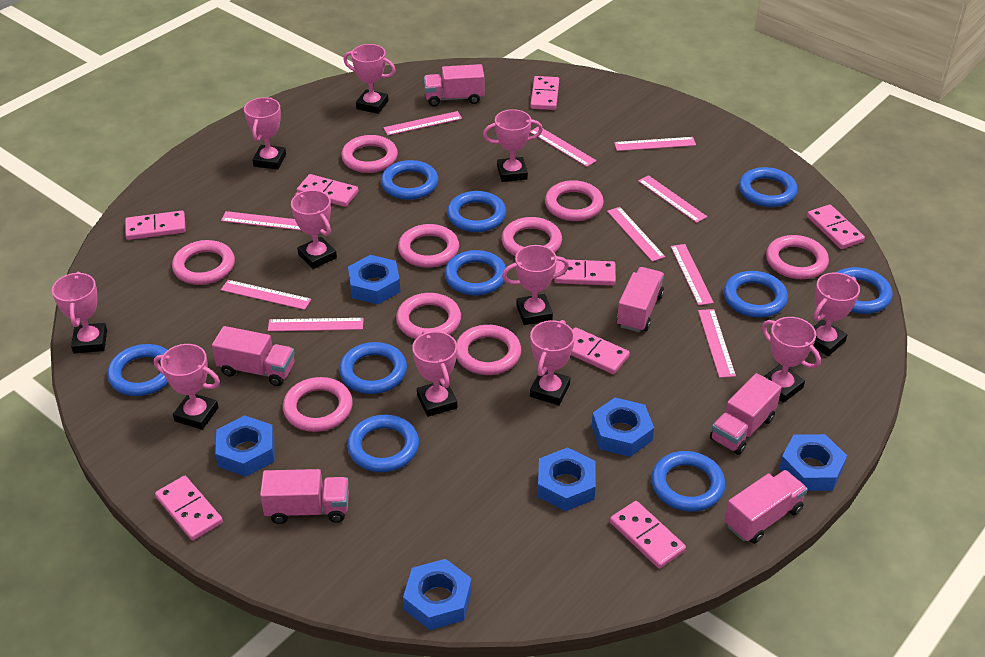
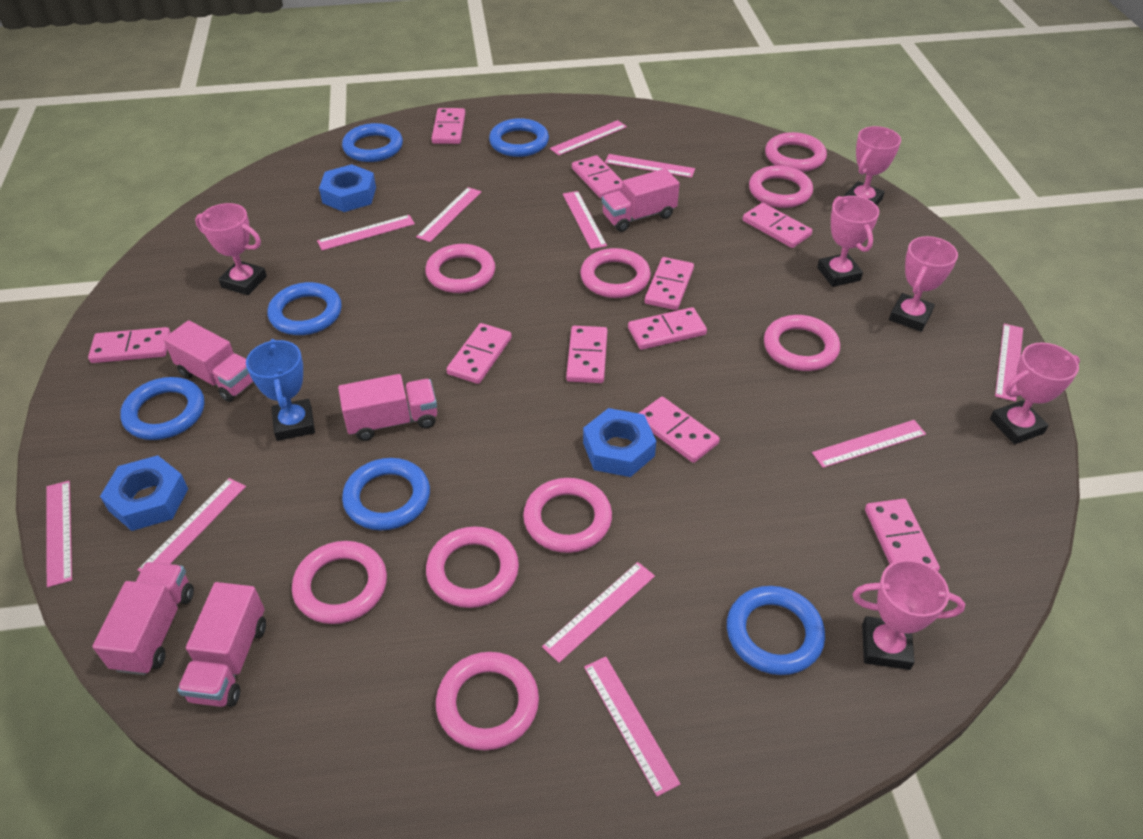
blue nut: [215,415,275,477] [348,255,400,304] [403,559,472,630] [538,447,596,511] [592,398,654,457] [779,434,847,491] = 6 -> [100,455,188,531] [319,164,376,212] [583,408,656,477] = 3
blue ring: [107,344,169,396] [339,342,407,394] [347,415,419,472] [381,160,438,200] [445,250,506,295] [447,191,506,232] [651,451,725,512] [724,271,788,318] [739,167,798,207] [836,267,893,314] = 10 -> [120,377,204,440] [268,282,342,335] [342,123,403,162] [342,458,430,530] [489,118,549,157] [727,586,825,675] = 6
blue trophy: none = 0 -> [246,339,315,441] = 1
pink domino: [125,211,186,240] [155,476,223,541] [297,174,359,207] [530,76,559,110] [554,260,616,286] [571,327,630,374] [610,501,686,569] [807,205,865,249] = 8 -> [88,327,171,363] [431,108,465,144] [446,323,512,384] [566,326,607,383] [572,155,623,198] [628,307,707,350] [639,396,720,463] [645,257,694,310] [743,203,812,248] [865,499,940,571] = 10
pink ruler: [221,211,301,230] [221,280,311,310] [268,318,364,331] [383,111,462,135] [530,127,597,167] [607,207,665,262] [614,137,696,151] [638,175,707,223] [670,244,714,305] [698,309,736,378] = 10 -> [46,481,72,587] [138,478,246,572] [317,215,415,251] [416,187,481,242] [542,562,655,663] [550,120,627,155] [563,191,607,249] [584,657,681,797] [605,154,695,178] [812,420,926,468] [995,324,1023,402] = 11
pink trophy: [52,271,107,354] [154,344,220,430] [244,97,286,170] [291,190,337,269] [343,44,396,114] [412,331,457,417] [483,109,543,182] [502,245,569,325] [530,320,575,405] [762,317,821,403] [813,273,860,356] = 11 -> [195,203,267,295] [817,196,879,287] [844,126,901,205] [852,559,965,670] [889,236,958,332] [990,343,1080,444] = 6
pink truck: [212,326,295,386] [260,469,349,524] [424,64,485,107] [617,267,664,332] [710,373,782,455] [724,470,808,544] = 6 -> [92,562,194,675] [163,320,254,402] [177,582,266,707] [338,374,437,441] [602,169,680,232] = 5

